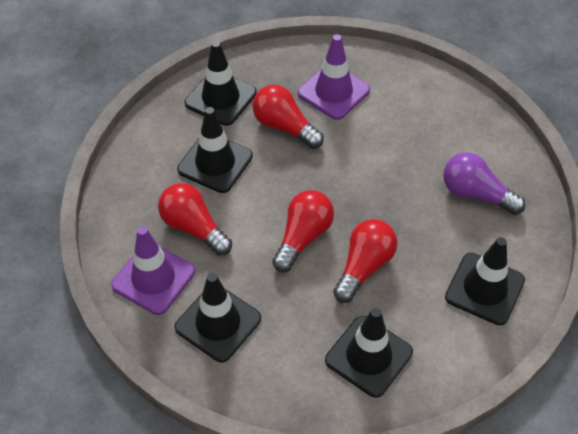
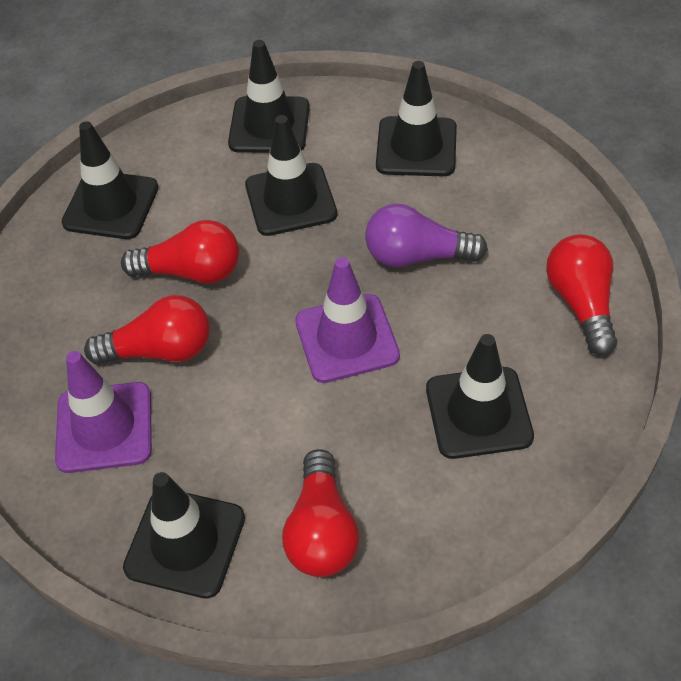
black traffic cone: [175,273,261,362] [177,107,253,193] [185,41,257,126] [325,308,413,398] [445,237,525,325] = 5 -> [61,121,159,239] [123,472,245,599] [228,40,310,153] [245,115,337,236] [376,61,457,176] [426,334,534,459] = 6

